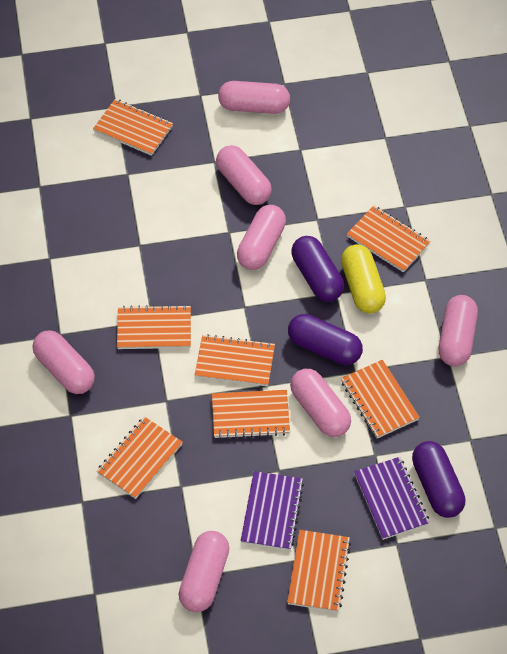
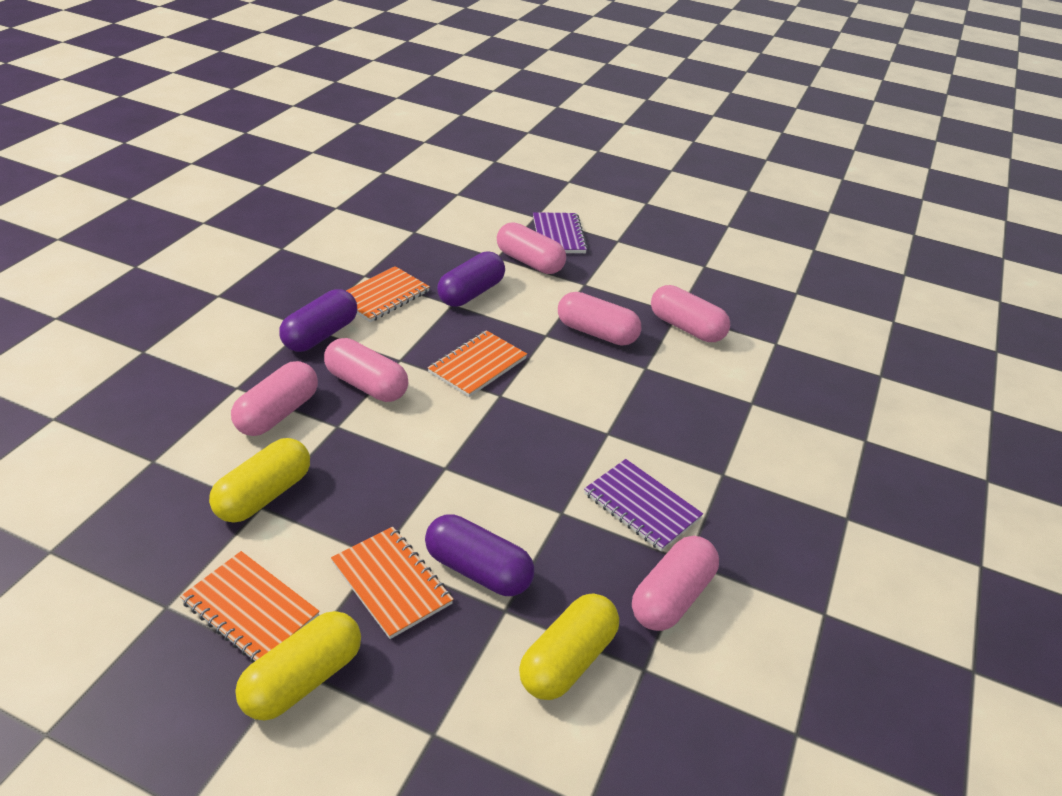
orange notebook: [93,99,173,156] [97,417,183,499] [117,305,191,349] [195,334,275,386] [212,390,290,439] [287,530,351,612] [341,360,420,439] [347,205,430,272] = 8 -> [180,551,320,663] [331,527,454,639] [346,266,430,322] [427,330,527,397] = 4
pink capsule: [33,330,95,394] [179,531,229,612] [216,145,272,205] [218,81,290,114] [237,205,286,270] [290,369,351,437] [439,295,478,366] = 7 -> [231,361,318,436] [324,338,408,402] [497,222,566,274] [558,292,641,346] [632,536,719,631] [651,285,730,342] = 6
yellow capsule: [341,244,386,314] = 1 -> [209,438,310,523] [235,611,361,721] [519,593,619,700] = 3

